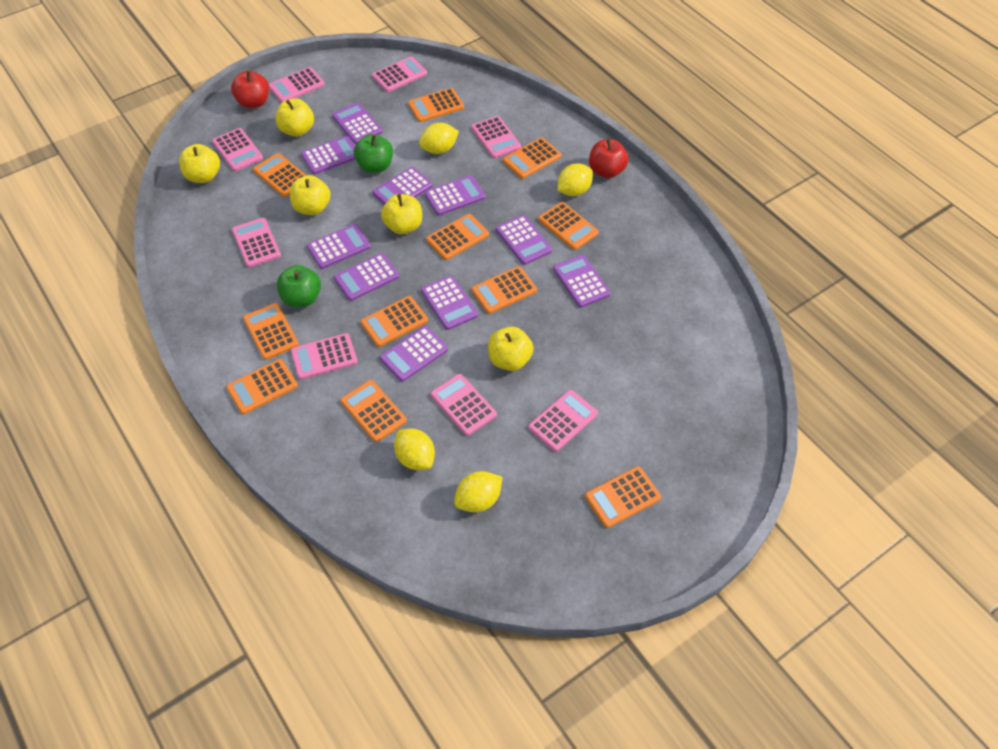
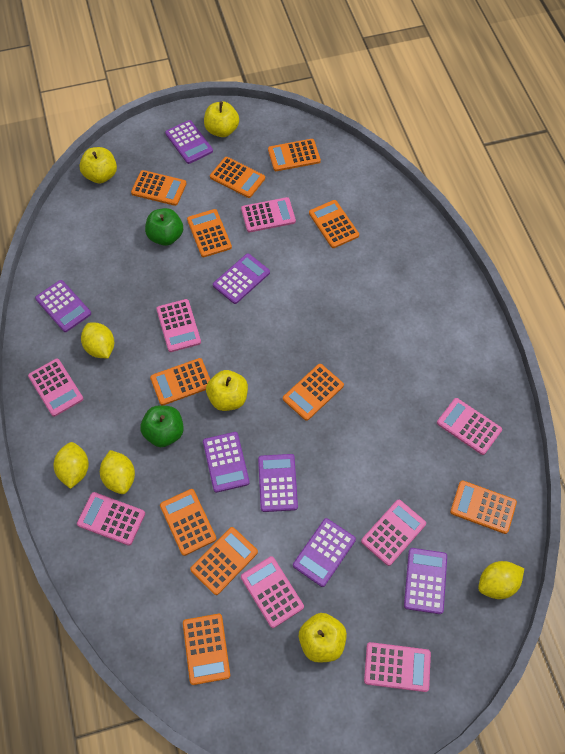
purple calculator: [301,136,355,174] [307,224,371,269] [332,103,383,144] [334,253,399,301] [372,167,433,205] [380,326,448,382] [421,275,478,330] [425,175,485,216] [496,215,552,265] [553,255,611,308] = 10 -> [35,280,91,332] [165,120,213,164] [203,432,250,493] [213,253,270,304] [258,454,298,512] [293,518,356,587] [404,548,447,614] = 7
red apple: [231,70,269,109] [589,139,628,178] = 2 -> none = 0
yellow apple: [179,144,220,183] [275,98,314,137] [290,175,331,215] [381,194,422,234] [488,327,534,371] = 5 -> [79,147,117,183] [204,101,239,137] [206,370,248,411] [299,613,347,663] = 4

